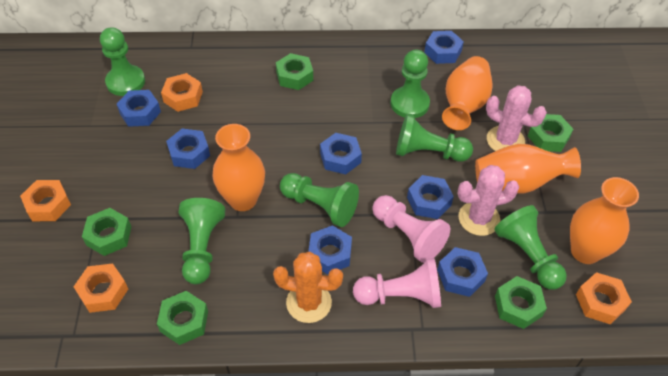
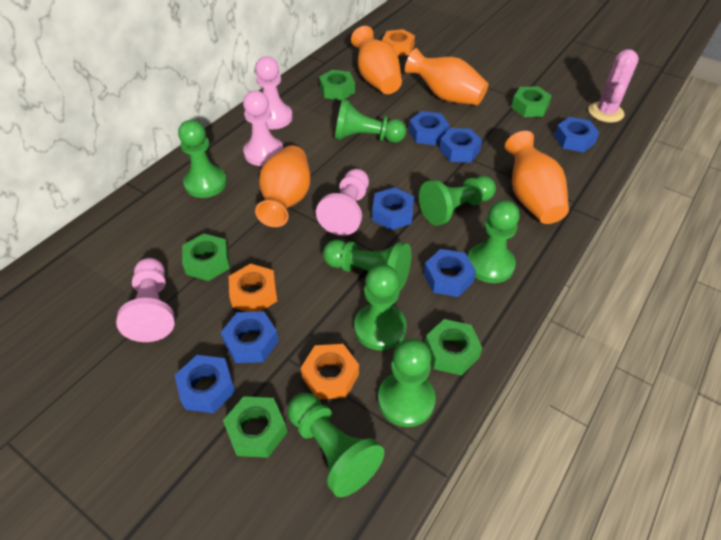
green pawn: [100,27,145,96] [179,198,225,284] [280,173,359,227] [391,50,430,118] [396,114,473,162] [494,205,567,290] = 6 -> [178,120,227,198] [288,393,384,497] [323,240,411,291] [335,99,406,143] [354,264,406,350] [378,338,436,427] [419,176,496,226] [468,200,520,283] = 8
orange cactus: [273,252,343,323] = 1 -> none = 0
orange nut: [20,180,71,221] [73,264,128,313] [161,73,203,112] [576,272,632,324] = 4 -> [229,263,278,312] [301,344,359,399] [382,29,415,56] = 3
pink cactus: [458,165,519,236] [486,85,547,151] = 2 -> [588,49,639,123] = 1
pink pawn: [353,258,441,308] [372,195,450,263] = 2 -> [116,258,175,342] [243,90,284,166] [255,56,293,129] [316,169,369,236] = 4

